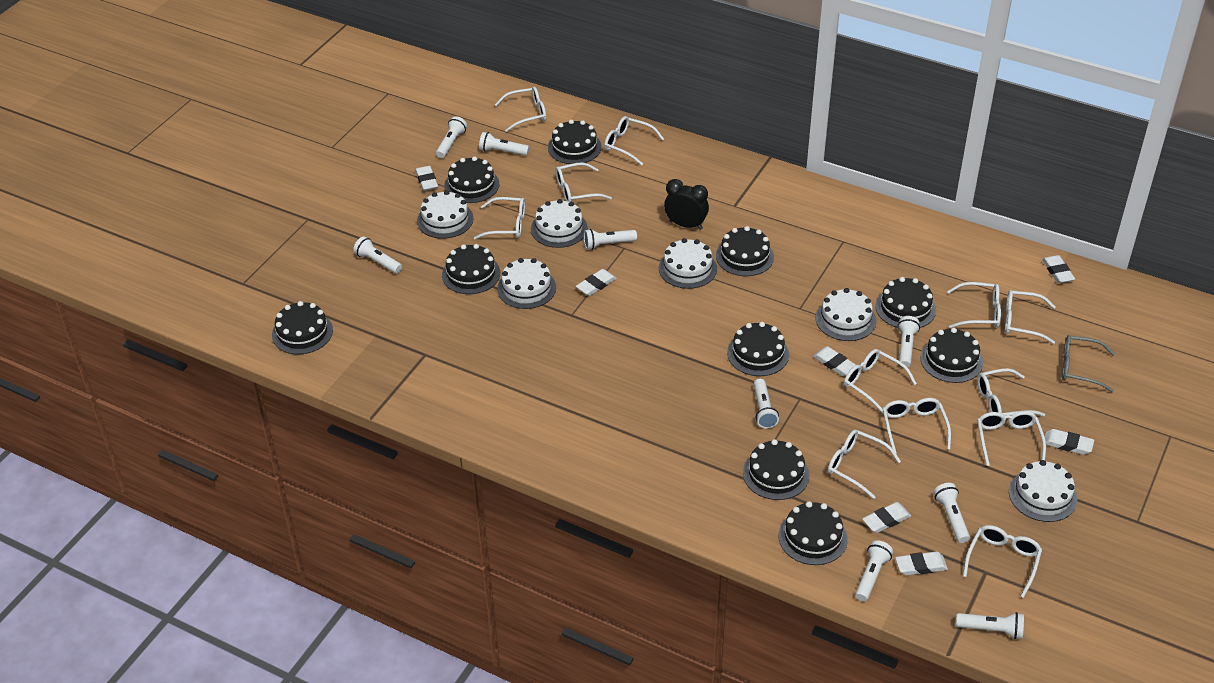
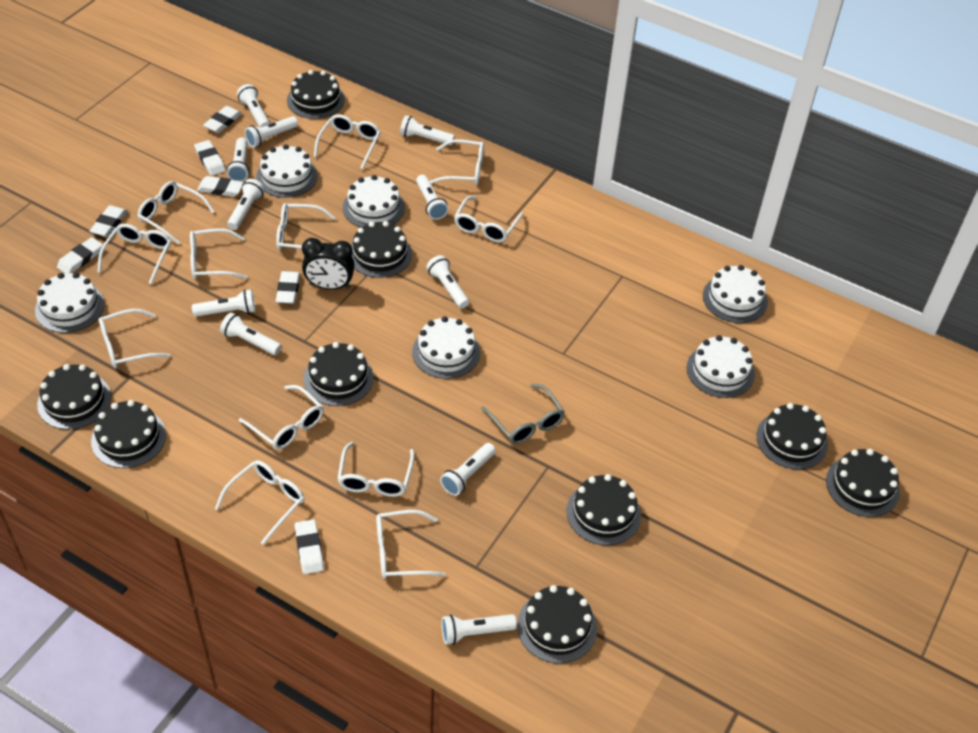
black cake: [272,301,333,354] [442,244,500,294] [444,156,499,203] [548,120,602,164] [716,226,774,276] [727,322,789,376] [743,439,809,500] [779,501,848,565] [875,277,936,328] [920,328,983,383] = 10 -> [37,364,111,430] [91,400,166,468] [287,70,345,119] [303,342,374,406] [351,221,412,278] [517,585,597,663] [567,474,641,545] [756,403,828,470] [826,449,900,517] = 9
white flashlight: [353,236,402,273] [436,116,467,158] [479,132,529,155] [584,229,637,250] [754,379,779,429] [855,540,893,601] [897,316,920,368] [934,483,970,543] [956,612,1024,639] = 9 -> [192,289,256,317] [220,313,281,355] [227,138,249,182] [227,179,265,230] [237,84,270,128] [245,116,298,147] [400,115,455,145] [416,175,448,220] [426,255,469,308] [440,443,496,496] [442,614,517,645] = 11

